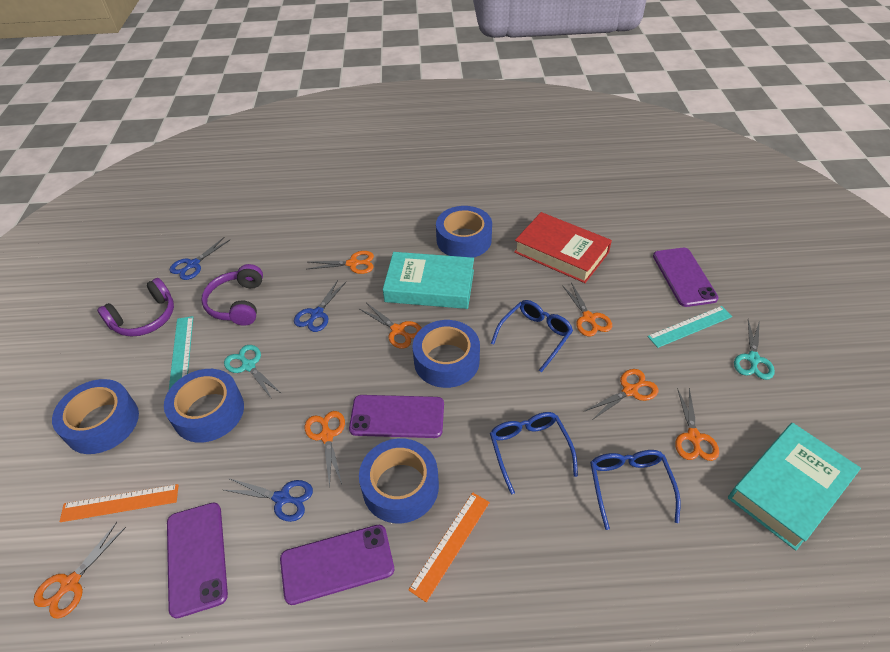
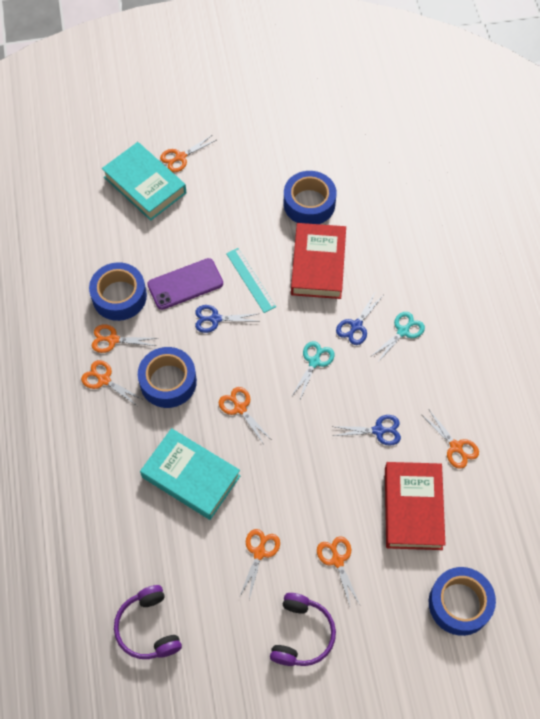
blue glasses: [490,412,578,495] [491,300,573,372] [590,450,681,530] = 3 -> none = 0
blue tape: [52,379,139,454] [164,369,244,443] [359,438,439,523] [413,320,480,388] [436,206,492,258] = 5 -> [89,262,147,321] [138,347,197,408] [284,171,337,224] [429,567,496,636] = 4
orange ruler: [59,484,179,522] [408,492,490,602] = 2 -> none = 0
purple phone: [167,503,228,618] [280,525,394,605] [349,395,444,438] [653,248,719,307] = 4 -> [147,258,223,310] = 1
red book: [514,212,612,283] = 1 -> [291,223,346,299] [385,462,445,550] = 2
turquoise ruler: [169,316,193,389] [647,306,733,348] = 2 -> [226,248,276,313] = 1

